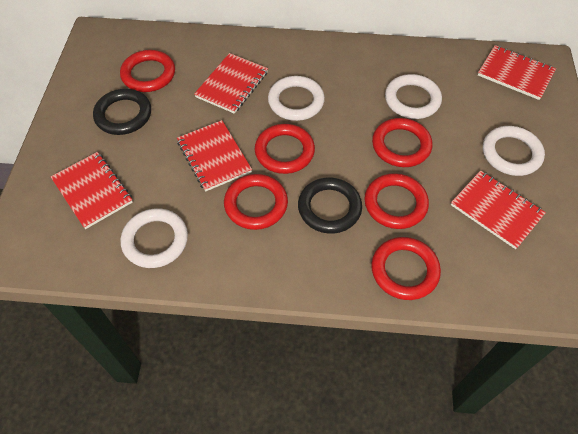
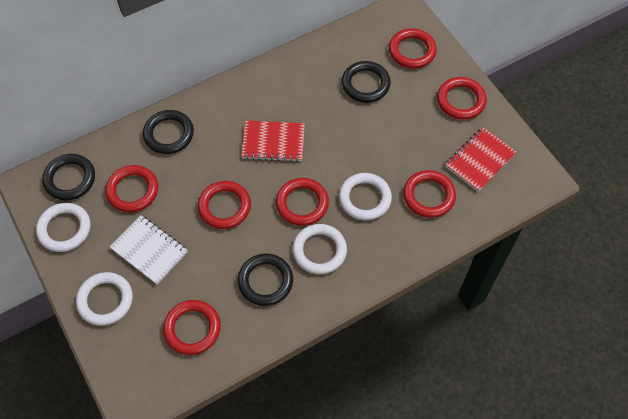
black ring: [93,89,151,135] [298,178,362,234] = 2 -> [42,154,95,200] [143,110,194,154] [238,253,293,306] [342,61,391,103] = 4
red notebook: [51,152,133,229] [177,120,252,191] [194,53,268,114] [451,170,546,249] [478,45,556,100] = 5 -> [242,121,305,162] [445,128,516,192] = 2
red ring: [120,50,175,92] [224,174,288,230] [255,124,315,174] [364,173,429,229] [371,237,441,300] [372,118,432,167] = 6 -> [105,165,158,212] [163,300,221,355] [198,181,251,229] [276,178,329,226] [389,28,437,69] [403,170,456,218] [437,77,487,119] = 7
white notebook: none = 0 -> [110,215,188,285] = 1

